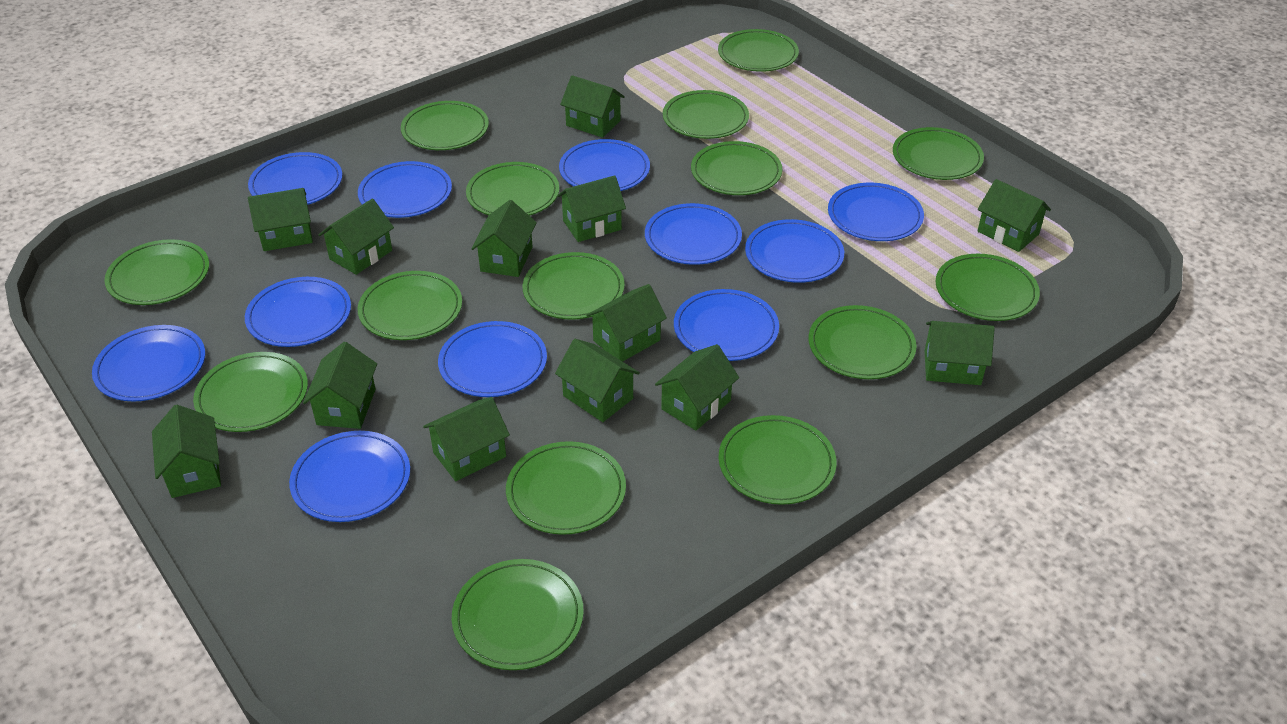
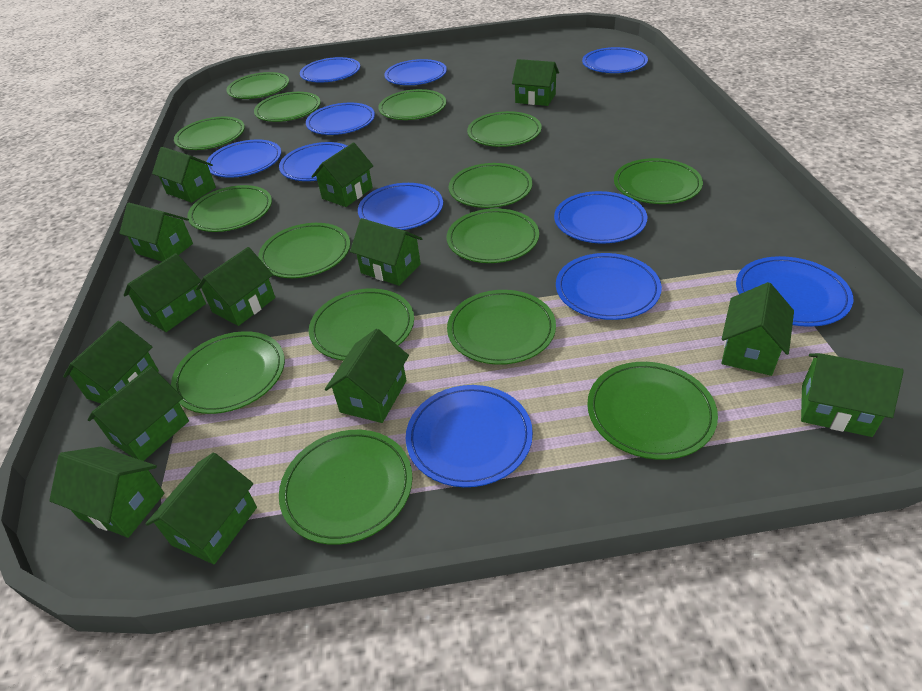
green house: [152,405,221,498] [248,188,313,251] [303,342,377,429] [318,199,394,275] [423,397,510,481] [471,200,537,277] [555,339,640,422] [557,175,626,242] [560,75,625,138] [586,284,667,362] [655,344,739,431] [925,321,995,385] [978,179,1051,252] = 13 -> [49,447,164,538] [63,321,159,404] [87,366,189,461] [119,203,193,262] [124,253,206,332] [145,453,257,564] [152,147,216,203] [196,247,275,326] [311,143,373,207] [325,329,409,423] [350,218,422,286] [512,59,559,106] [722,282,794,376] [801,353,904,437] = 14

